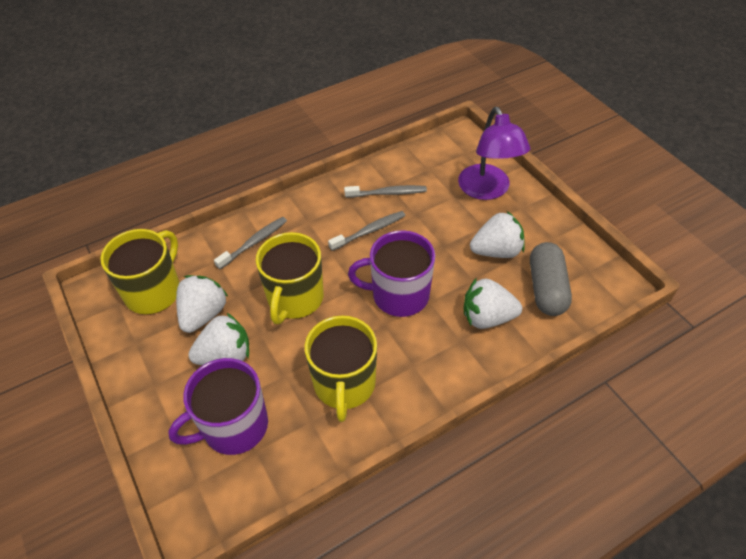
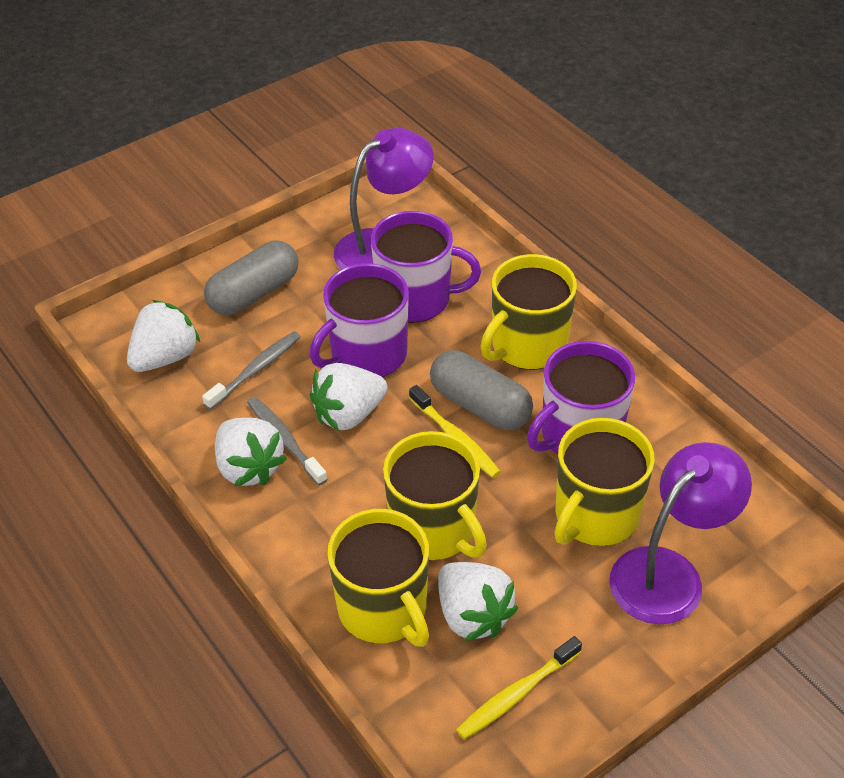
grey capsule: [530,242,572,316] = 1 -> [204,241,299,315] [430,350,533,430] = 2
grey toothbrush: [214,217,287,269] [328,211,405,251] [344,185,427,198] = 3 -> [202,331,301,410] [247,396,328,486] = 2
purple lamp: [458,107,530,200] = 1 -> [334,128,434,270] [609,442,752,624] = 2
purple mug: [168,358,268,455] [348,230,435,317] = 2 -> [310,263,409,377] [371,211,481,323] [527,341,635,455] = 3
yellow mug: [100,229,180,314] [256,232,324,324] [304,316,377,422] = 3 -> [327,509,429,647] [383,431,487,560] [480,254,577,370] [554,418,655,546] = 4
yellow toothbrush: none = 0 -> [409,385,501,478] [456,636,582,739] = 2

